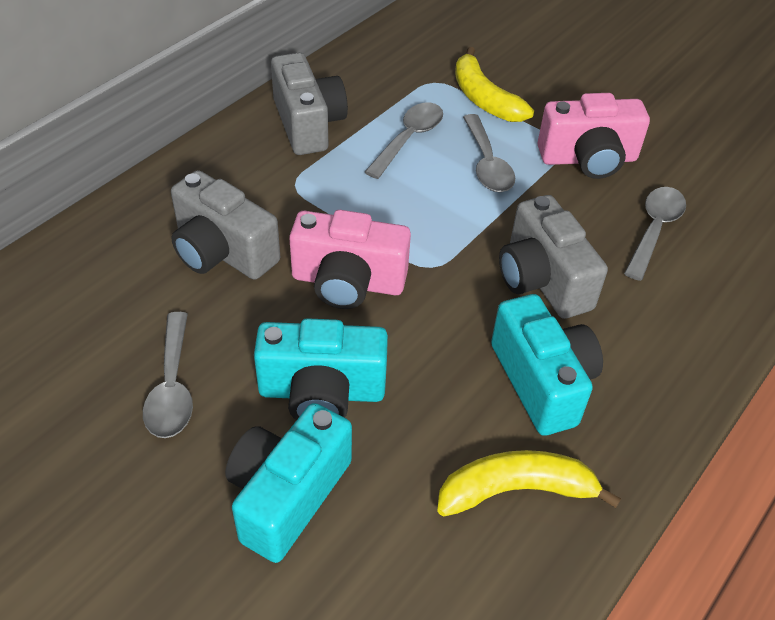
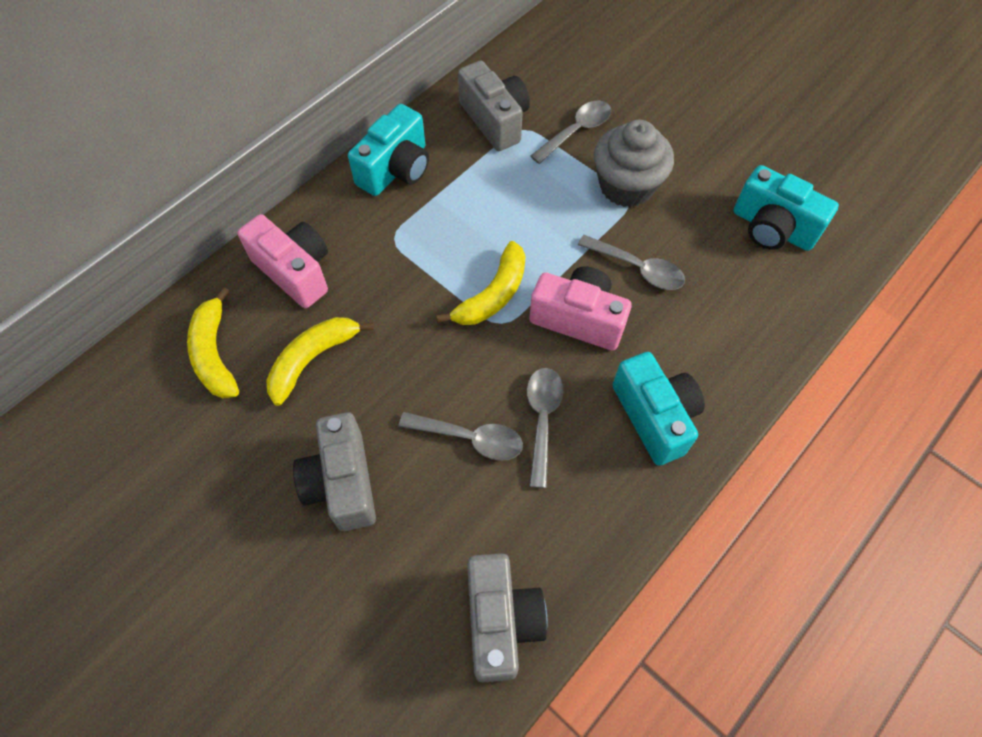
grey cupcake: none = 0 -> [594,120,674,207] = 1
yellow banana: [437,450,621,517] [455,47,534,122] = 2 -> [187,287,239,399] [266,317,374,406] [436,241,526,325] = 3

